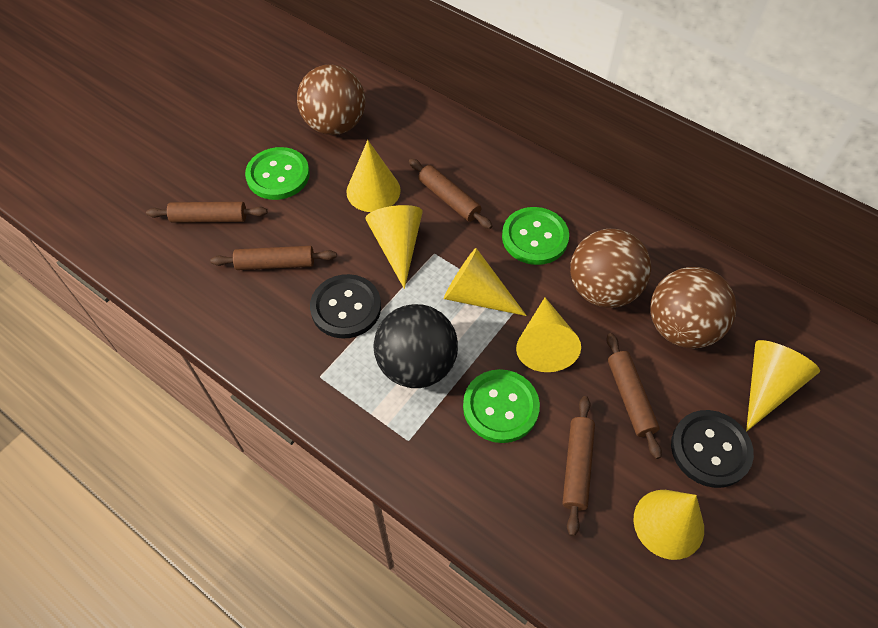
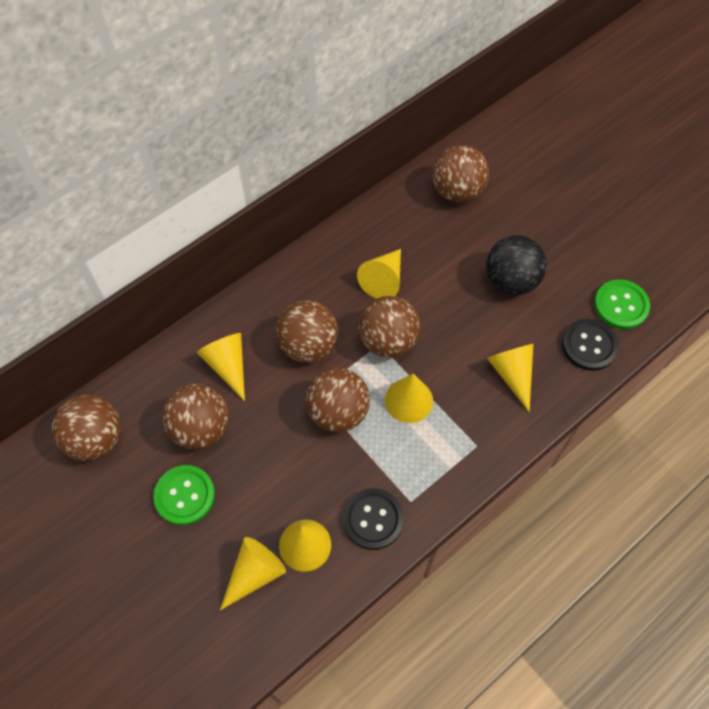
brown ball: [297,64,366,135] [570,229,651,308] [650,267,737,349] = 3 -> [52,395,121,461] [162,384,228,449] [276,300,338,363] [305,368,370,432] [358,296,420,358] [432,145,489,203] = 6
brown rolling pin: [146,202,267,223] [210,246,337,270] [409,159,492,229] [562,396,595,536] [606,333,662,459] = 5 -> none = 0
green button: [245,147,310,200] [463,369,540,443] [502,207,569,265] = 3 -> [153,465,215,525] [594,279,650,329] = 2

